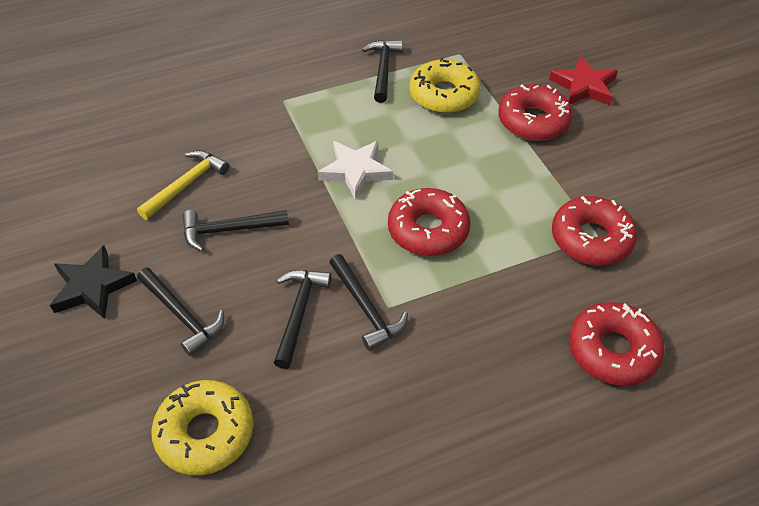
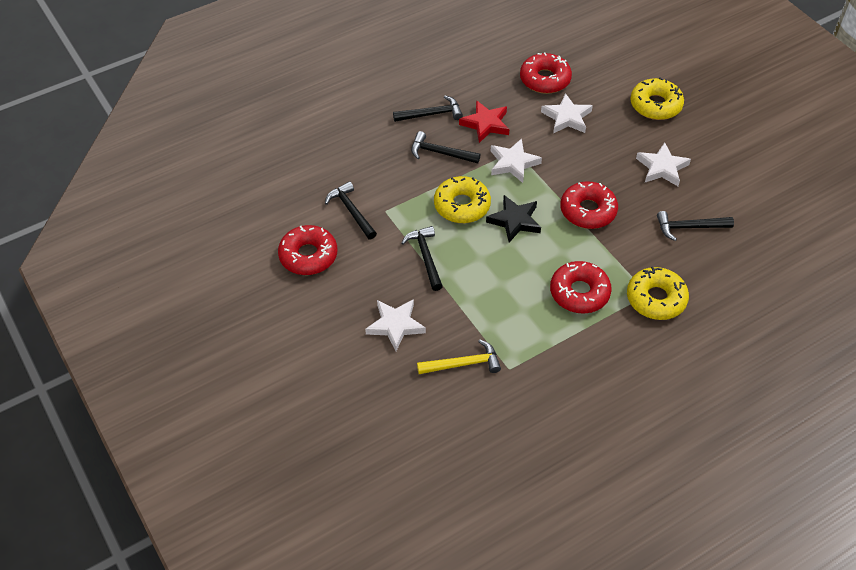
white star: [318,141,393,200] = 1 -> [365,299,426,351] [491,138,542,183] [541,93,593,133] [636,143,691,186] = 4
yellow donut: [151,380,254,475] [409,57,481,114] = 2 -> [434,176,491,223] [627,266,689,320] [630,78,684,120] = 3

